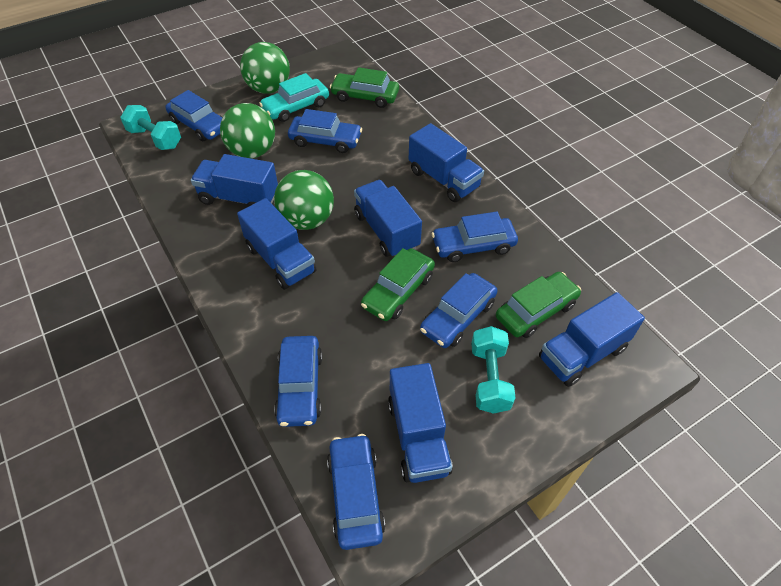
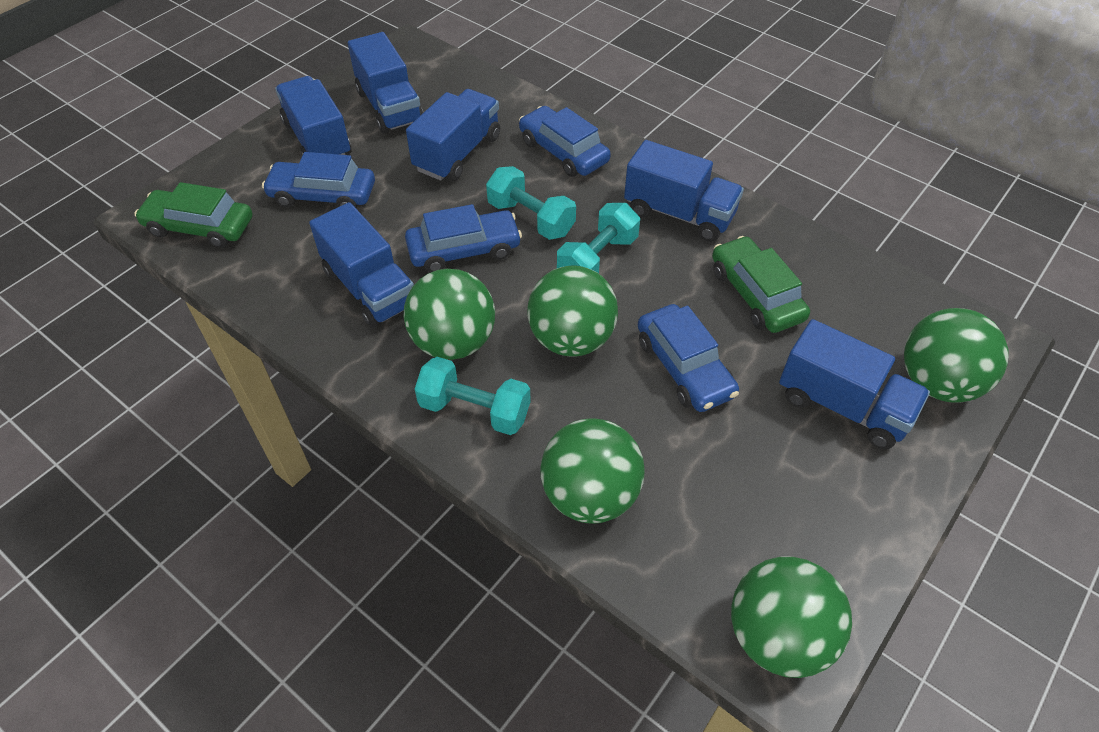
blue car: [165,90,223,141] [274,336,323,427] [288,109,362,153] [327,434,385,550] [420,273,498,348] [432,212,518,262] = 6 -> [262,152,375,208] [405,204,522,272] [519,106,611,177] [638,304,739,412] = 4
green ball: [220,103,275,158] [240,42,290,94] [274,170,334,230] = 3 -> [403,269,495,360] [527,266,618,357] [540,419,645,523] [731,557,852,678] [904,308,1008,403] = 5
green car: [330,67,399,108] [361,248,435,321] [496,272,581,338] = 3 -> [134,182,253,248] [712,236,810,333] = 2
turquoise car: [259,73,329,122] = 1 -> none = 0
turquoise dumbbell: [120,105,181,150] [471,326,516,414] = 2 -> [415,357,531,435] [486,166,576,240] [557,203,640,273] = 3

